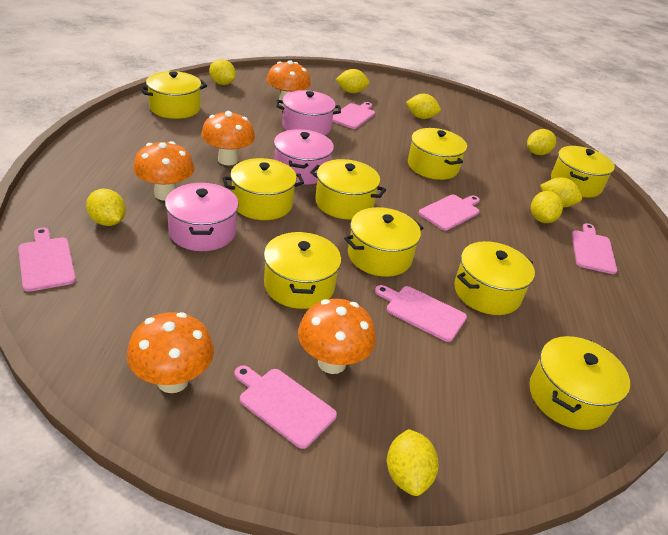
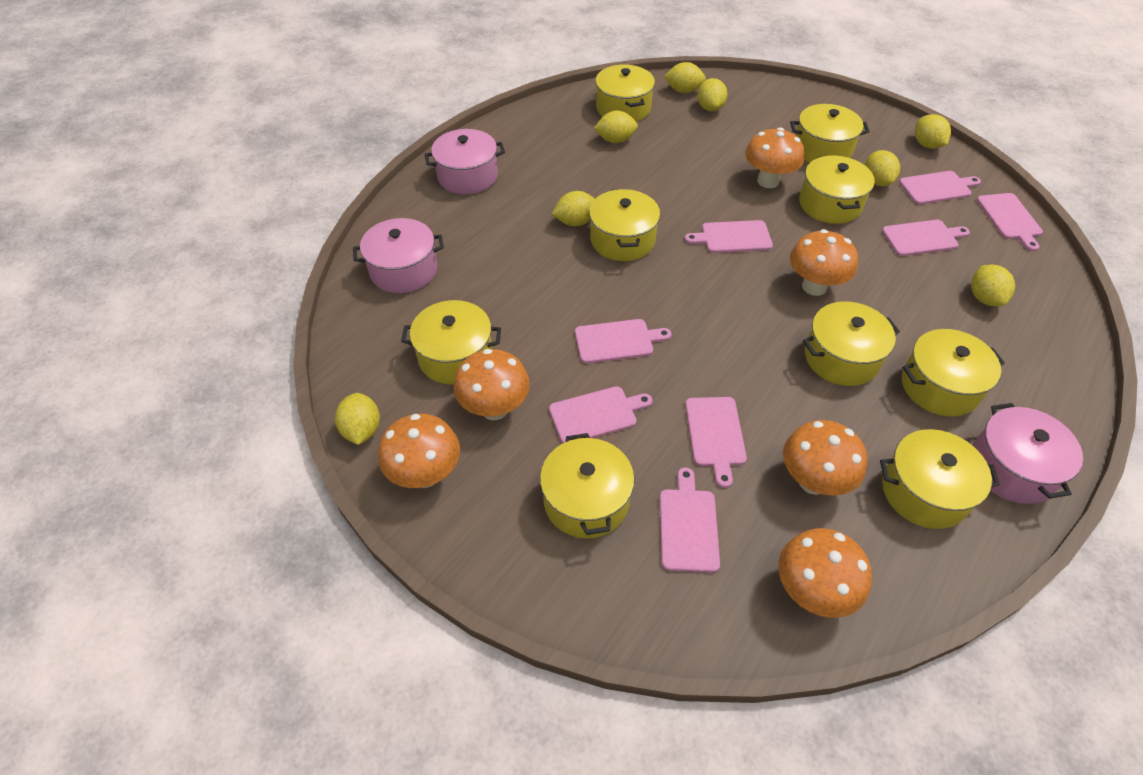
orange mushroom: [127,312,214,393] [133,141,195,201] [201,111,255,166] [267,60,311,106] [298,299,376,374] = 5 -> [378,414,460,488] [454,349,530,420] [745,127,804,188] [778,528,872,618] [783,420,867,496] [790,229,858,296] = 6
pink cutting board: [18,227,76,292] [234,365,337,449] [332,102,375,129] [375,285,467,342] [419,195,480,231] [572,223,617,274] = 6 -> [549,386,653,443] [575,319,672,363] [660,467,720,573] [685,220,773,253] [685,397,747,488] [882,220,970,256] [899,171,981,204] [977,193,1043,251] = 8

